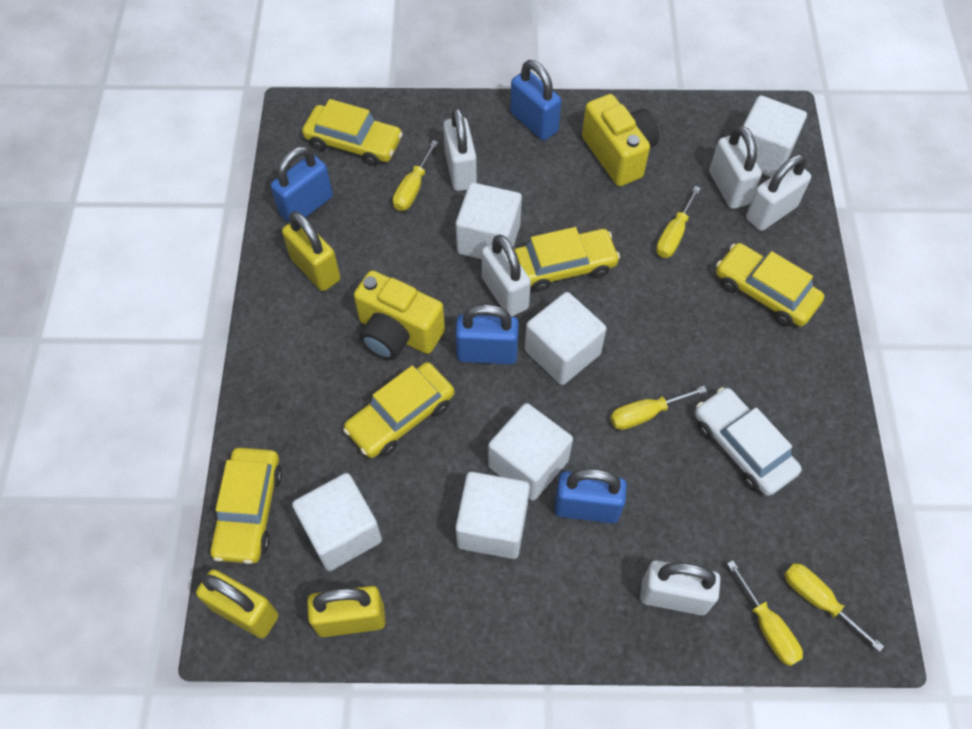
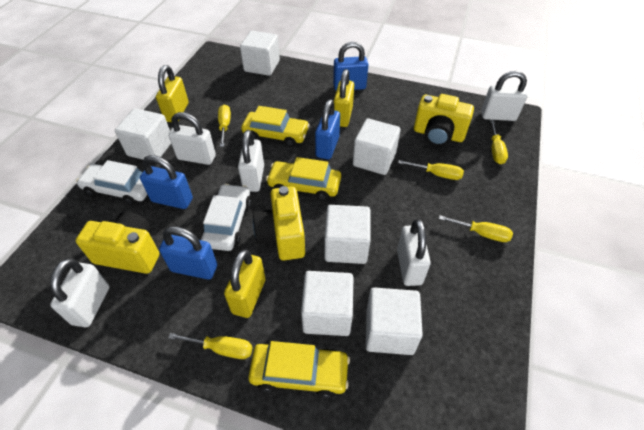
white car: [695,387,802,496] = 1 -> [76,160,147,205] [201,184,251,251] = 2
yellow camera: [354,270,445,360] [582,94,659,186] = 2 -> [75,212,159,274] [253,186,305,260] [414,94,474,146] = 3
yellow car: [210,448,282,564] [302,99,403,166] [343,362,454,458] [514,227,620,292] [716,243,824,326] = 5 -> [241,106,310,147] [248,341,350,399] [266,157,341,201] = 3

